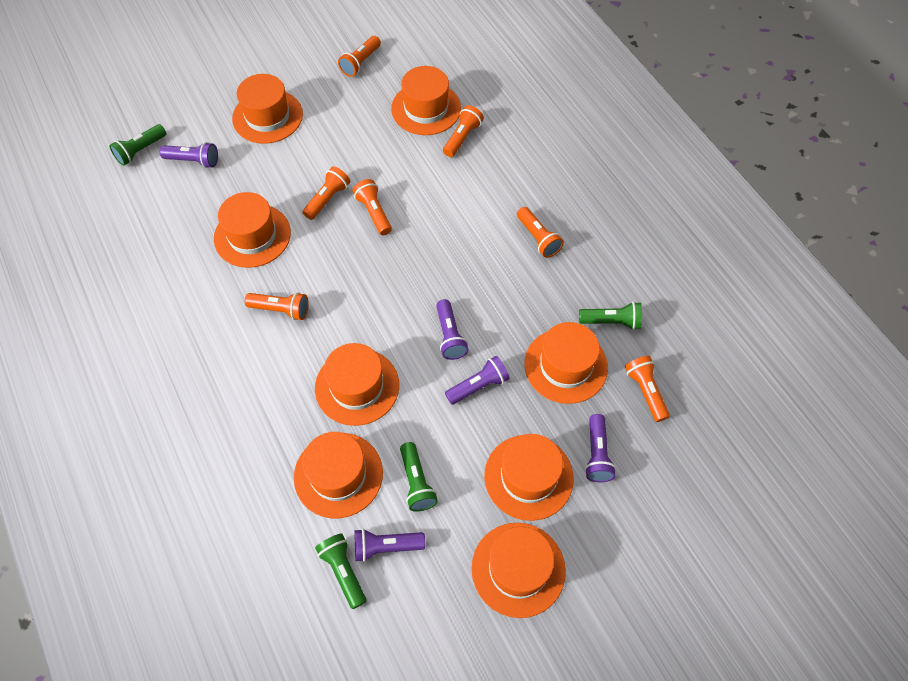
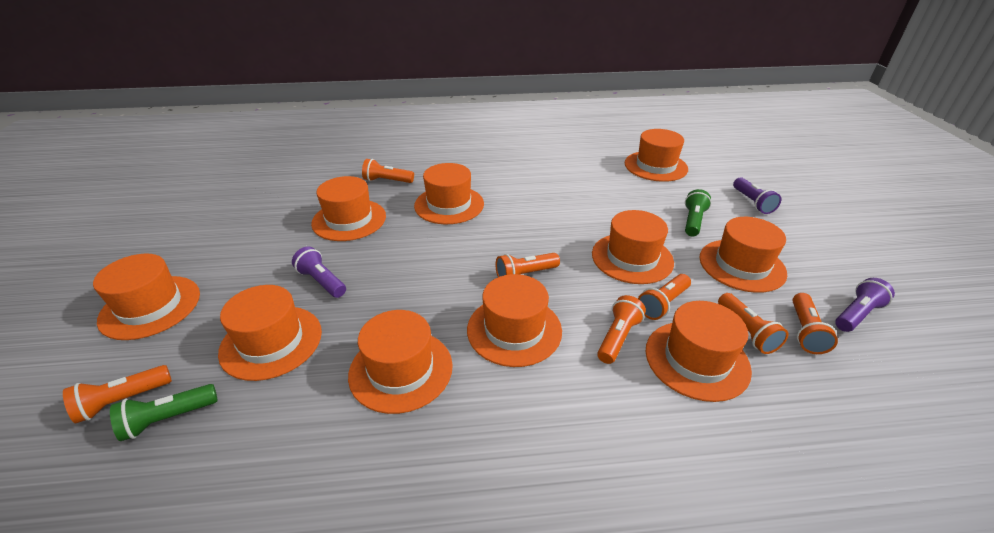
green flashlight: [109,124,166,166] [315,533,366,609] [400,442,438,512] [579,302,642,330] = 4 -> [110,384,218,441] [685,189,711,236] = 2
orange hat: [214,192,291,268] [232,74,303,144] [294,432,383,518] [315,343,399,426] [391,66,461,135] [471,523,566,618] [484,434,574,521] [524,322,608,404] = 8 -> [93,254,200,340] [218,285,322,381] [311,176,386,241] [348,310,453,414] [414,163,484,224] [467,274,562,367] [592,210,674,284] [625,129,688,182] [646,301,752,402] [699,217,787,293] = 10
purple flashlight: [160,142,218,168] [354,529,425,562] [436,299,469,360] [445,356,510,405] [585,414,616,482] = 5 -> [292,247,346,298] [733,178,781,214] [835,278,895,332] = 3

